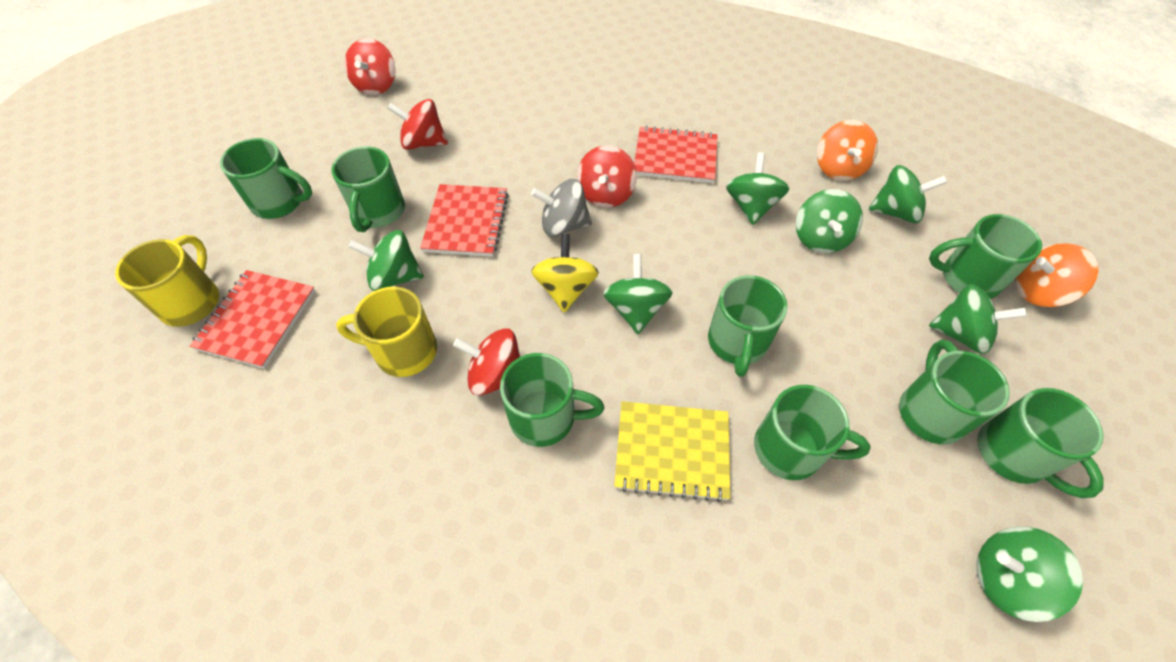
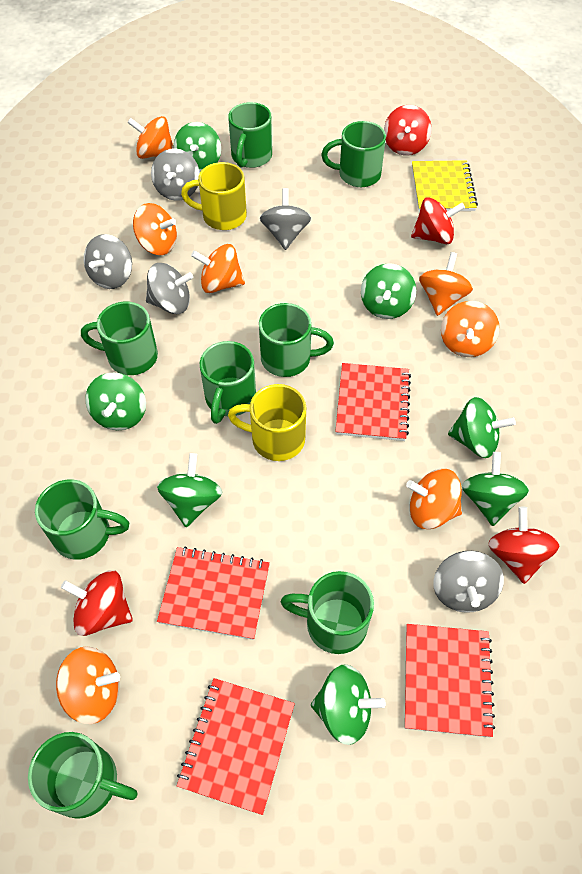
grey spinning top: [531,179,592,237] = 1 -> [84,234,132,289] [146,263,193,314] [151,148,200,201] [260,188,311,250] [433,551,504,613] = 5
orange spinning top: [817,120,878,181] [1015,243,1098,307] = 2 -> [56,646,120,724] [128,116,174,159] [133,203,177,255] [191,244,245,293] [406,469,462,529] [419,252,473,316] [441,301,500,357] = 7
red notebook: [190,270,315,369] [420,184,509,257] [634,126,718,183] = 3 -> [157,546,270,640] [177,678,295,815] [335,363,411,441] [405,624,495,737] = 4
yellow spinning top: [531,234,599,313] = 1 -> none = 0

